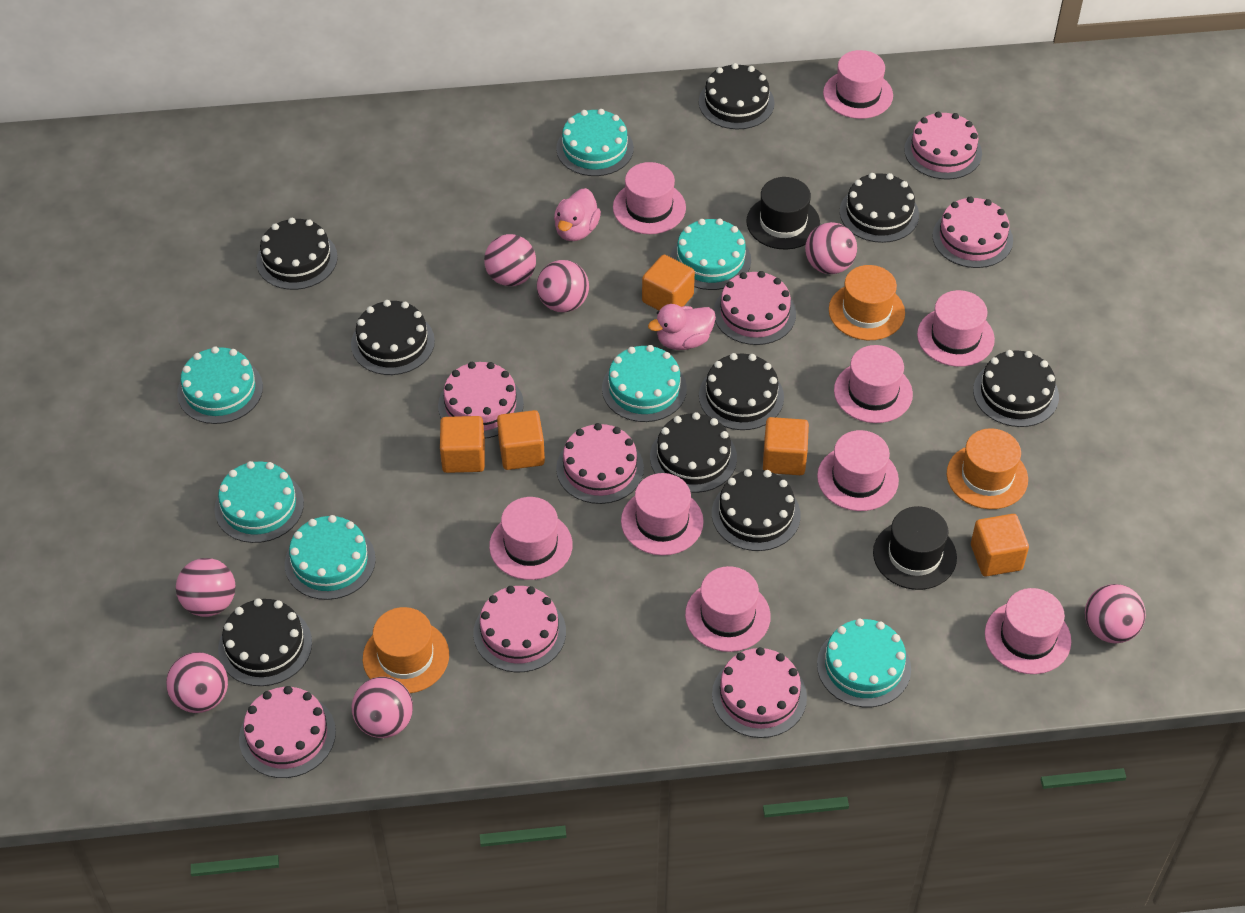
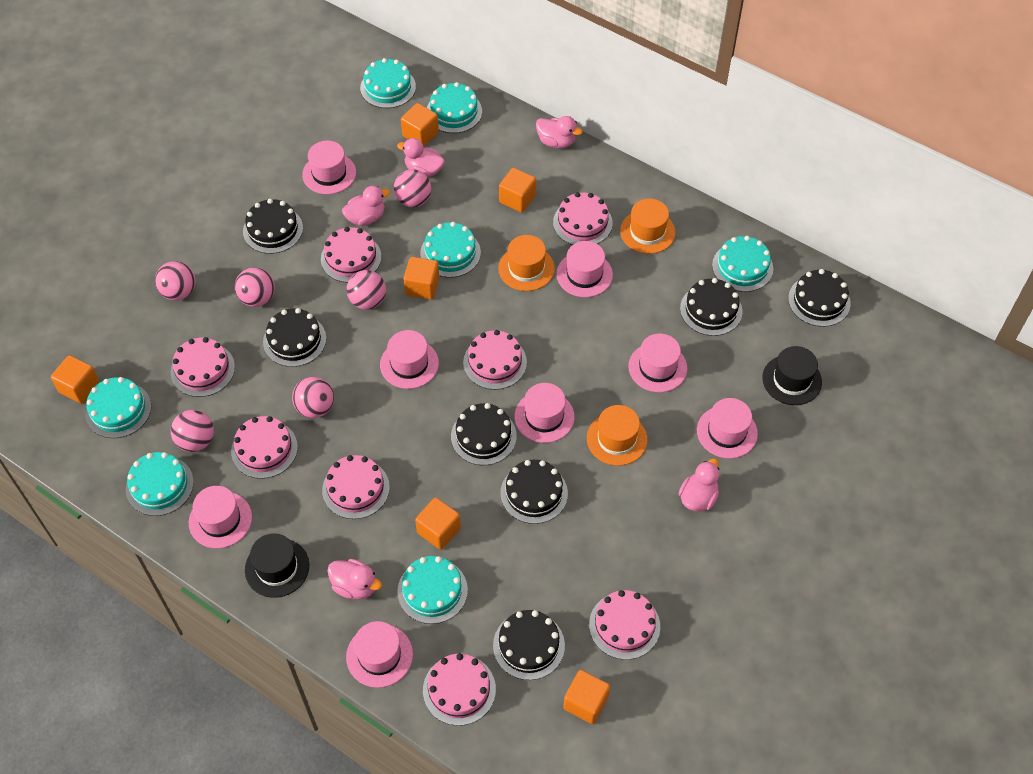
black cake: [218,598,312,686] [256,218,338,290] [351,300,435,375] [650,412,737,493] [699,63,775,129] [699,353,784,430] [712,469,801,551] [840,173,919,243] [973,350,1059,427] = 9 -> [243,199,303,254] [263,308,326,367] [451,403,517,465] [493,610,565,680] [500,460,568,524] [680,278,743,336] [788,269,851,327] = 7
orange cube: [440,416,485,473] [497,410,545,470] [642,255,695,310] [763,417,809,475] [971,514,1029,577] = 5 -> [51,355,100,403] [401,103,439,147] [403,257,439,299] [415,497,461,550] [499,168,536,212] [563,670,610,724] = 6
pink ball: [166,652,228,713] [176,558,236,617] [352,677,413,738] [484,234,536,286] [537,260,589,312] [805,222,857,274] [1085,584,1146,643] = 7 -> [155,261,195,300] [171,410,214,452] [235,267,275,307] [292,377,334,418] [346,270,386,310] [394,169,431,207] = 6
pink duck: [554,188,601,241] [648,304,716,350] = 2 -> [327,559,382,600] [342,186,390,226] [397,138,445,177] [536,116,583,148] [679,458,719,512] = 5
pink hat: [489,497,573,580] [613,162,686,234] [621,473,704,556] [685,566,771,652] [817,430,899,511] [823,50,893,119] [834,345,913,423] [917,290,995,367] [985,588,1071,674] = 9 -> [189,486,252,548] [302,141,356,194] [346,621,413,688] [380,330,439,389] [514,383,575,443] [556,241,613,297] [628,334,687,392] [697,398,758,459] = 8

